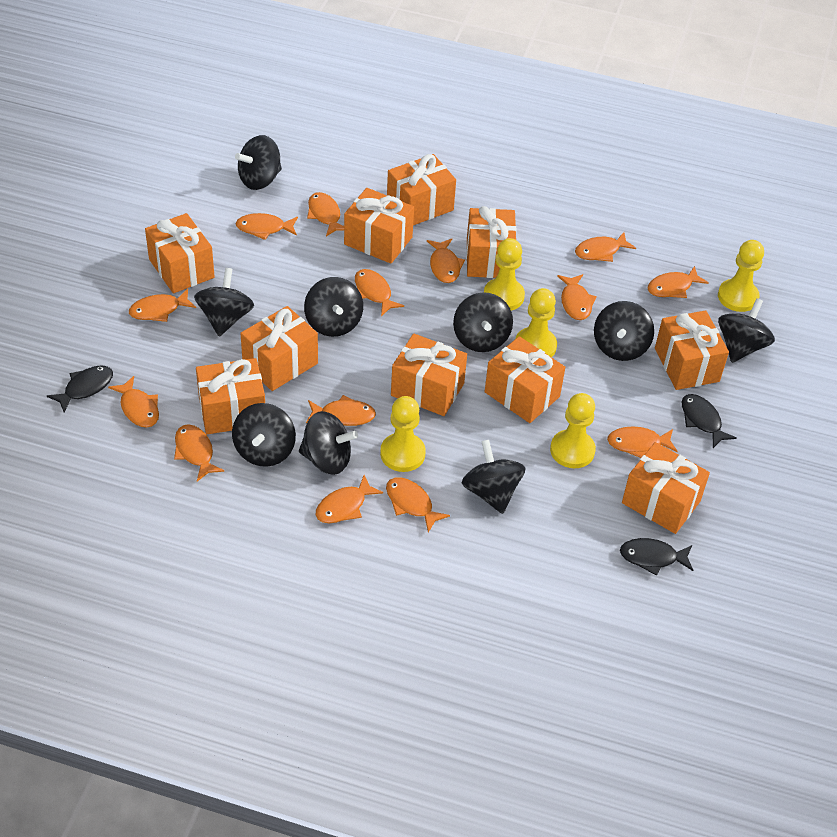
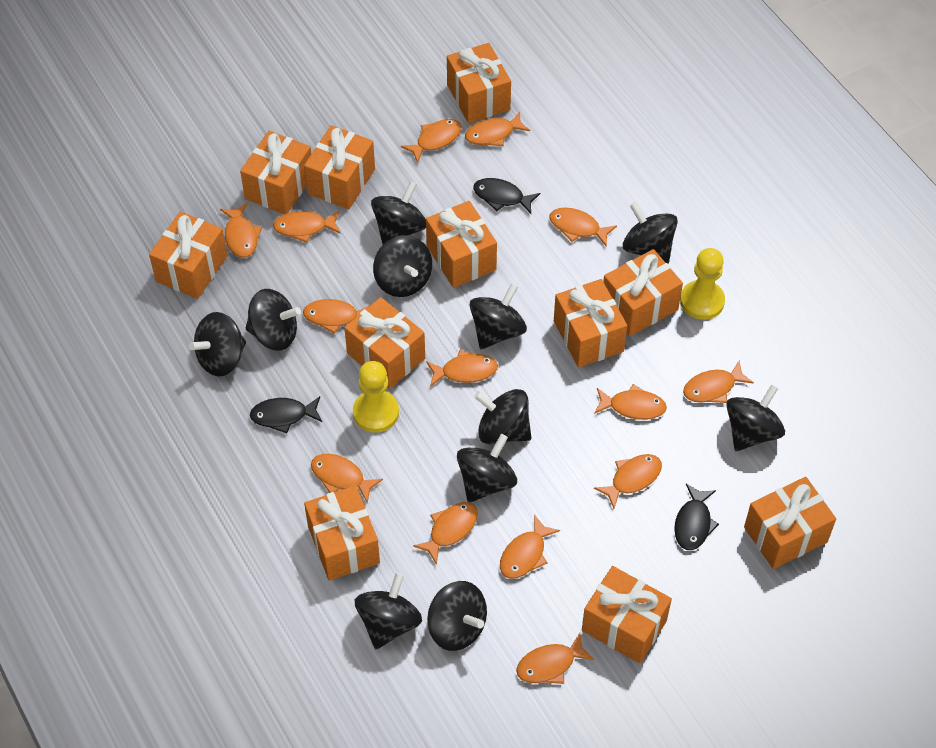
black spinning top: [194,268,254,337] [232,403,296,467] [235,135,282,190] [299,411,358,475] [304,277,363,337] [453,292,513,352] [462,440,525,514] [594,301,654,361] [718,298,775,363] = 9 -> [189,312,246,377] [246,289,301,351] [355,573,422,649] [371,181,426,244] [373,235,432,297] [427,581,487,651] [457,434,517,503] [469,283,527,349] [474,389,531,444] [623,202,678,264] [726,385,785,451] = 11
orange gift: [145,213,215,293] [196,358,265,434] [241,306,318,391] [344,188,414,264] [387,154,456,225] [391,333,467,416] [466,206,516,278] [485,336,565,423] [622,442,710,534] [655,310,729,390] = 10 -> [149,212,228,299] [240,131,311,214] [304,125,375,209] [304,485,380,581] [344,297,425,389] [426,201,497,288] [447,43,511,123] [554,279,627,368] [582,566,672,664] [603,249,683,336] [744,477,836,569] = 11
yellow pawn: [380,396,426,472] [484,238,525,310] [515,288,557,357] [550,393,596,468] [718,240,764,312] = 5 -> [353,361,399,433] [680,248,725,320] = 2

